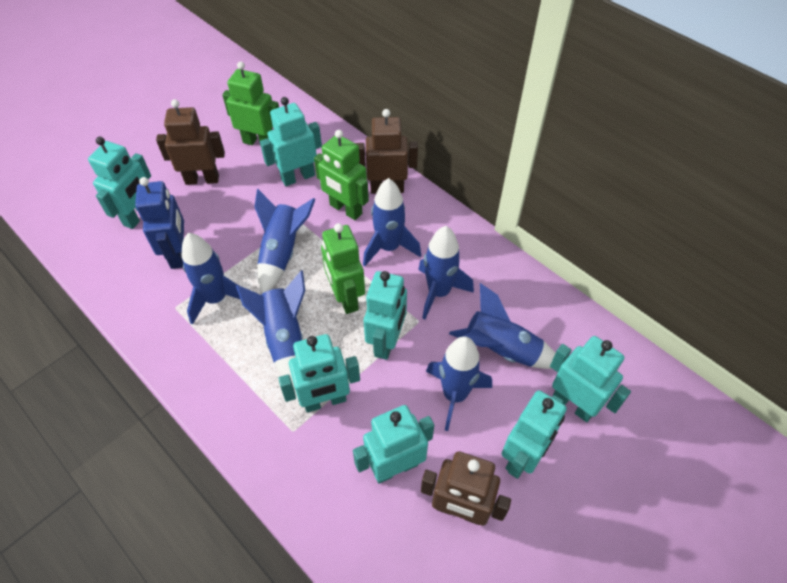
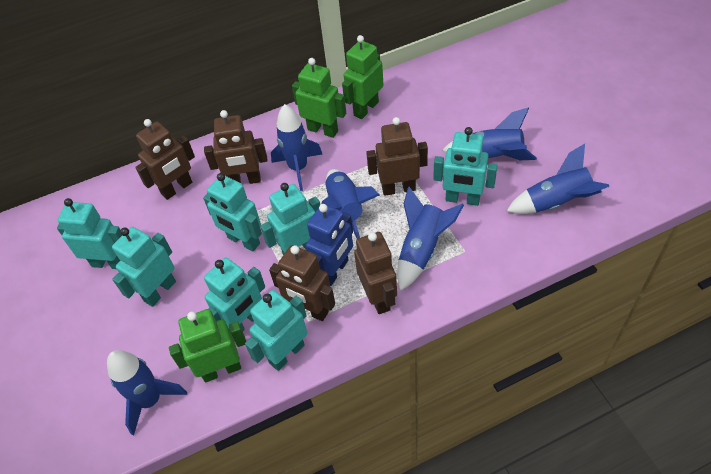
blue rocket: [182,233,241,325] [236,270,305,389] [254,189,316,294] [363,178,421,266] [418,226,474,319] [426,337,492,431] [449,283,555,369] = 7 -> [107,350,187,435] [271,104,322,191] [321,169,380,239] [397,187,464,291] [442,107,537,160] [506,144,609,214] = 6
brown robot: [156,99,225,185] [356,109,418,194] [421,451,511,525] = 3 -> [135,119,195,200] [204,110,268,184] [269,245,335,321] [354,232,397,314] [366,117,428,196] = 5

